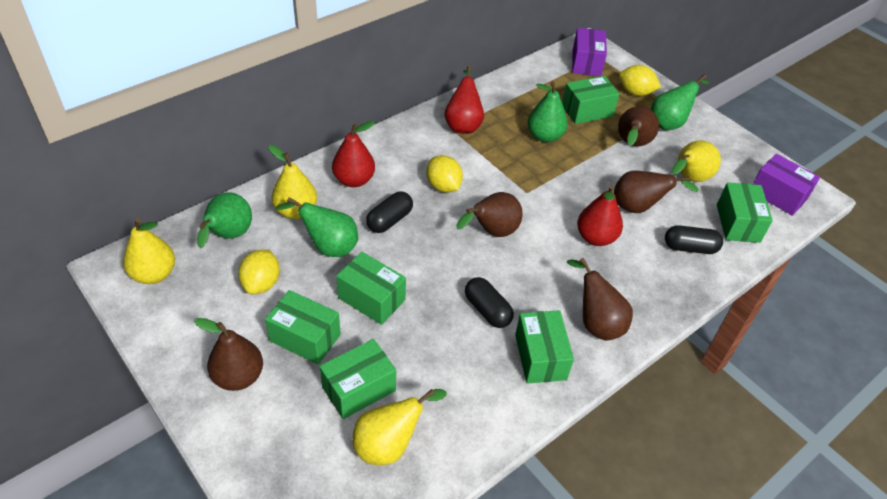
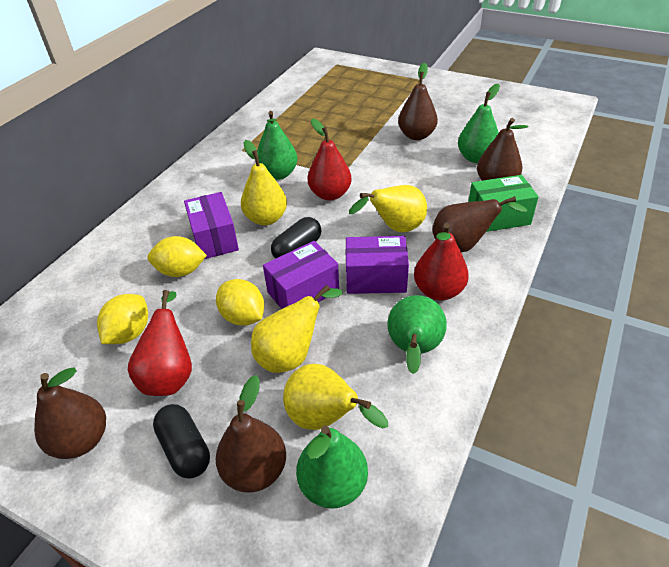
black capsule: [366,191,413,233] [465,277,514,328] [665,225,723,254] = 3 -> [153,404,210,479] [271,217,321,259] = 2
green box: [265,290,341,365] [319,339,396,419] [336,252,406,325] [515,310,574,384] [562,76,619,124] [717,182,773,243] = 6 -> [468,175,539,232] = 1
purple box: [572,28,607,76] [753,154,820,216] = 2 -> [184,192,239,259] [263,241,339,309] [346,236,409,294] = 3

